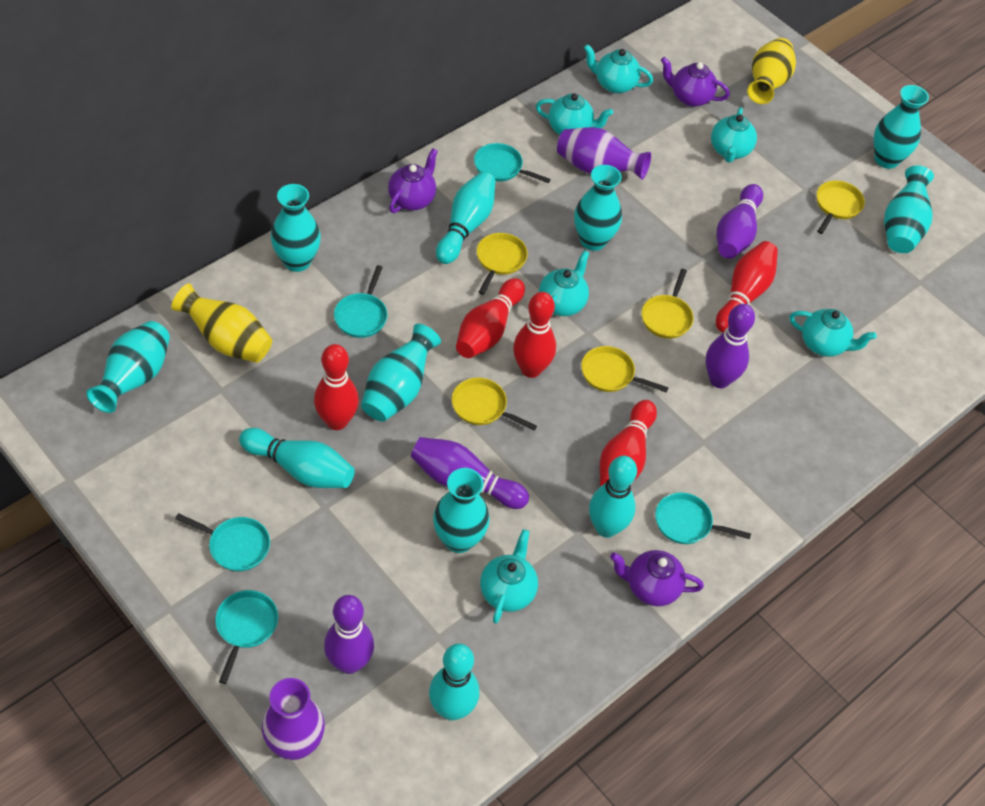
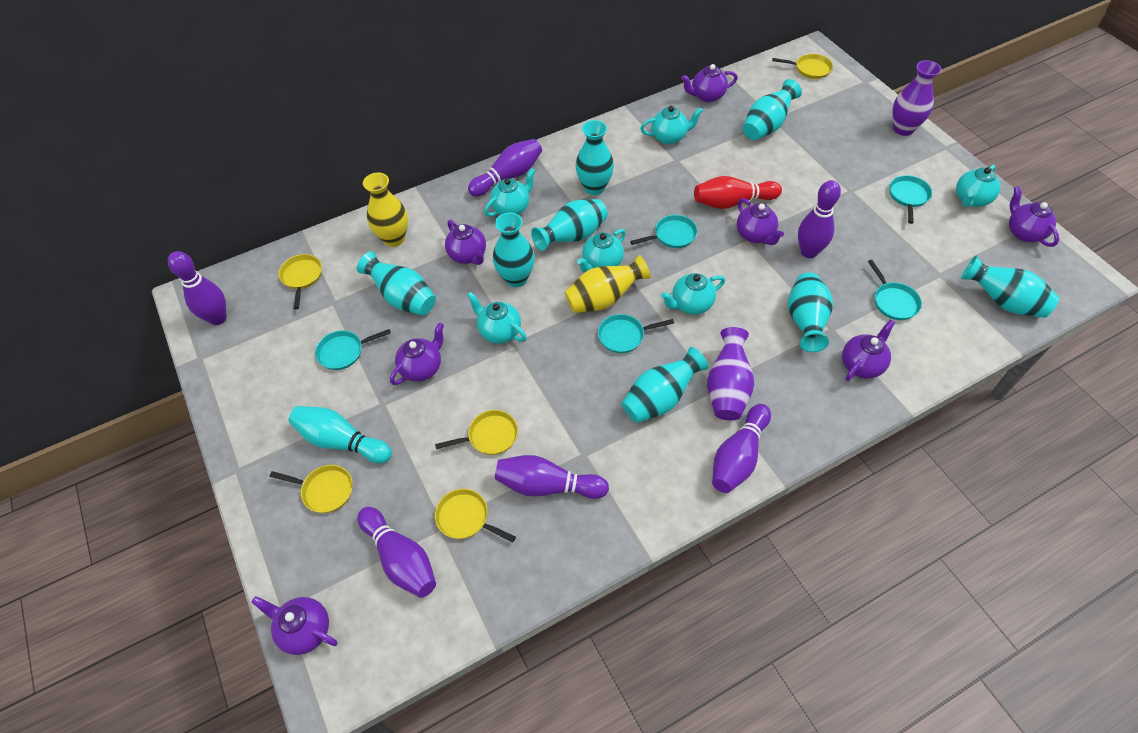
purple bowling pin: [324,595,374,674] [411,437,529,509] [706,304,755,388] [716,184,763,259] = 4 -> [168,251,227,325] [357,507,436,598] [468,139,542,197] [495,455,609,499] [712,404,771,493] [798,180,841,258] = 6
purple teapot: [388,148,438,213] [610,550,704,606] [661,57,730,107] = 3 -> [251,596,338,655] [390,322,444,385] [445,220,486,265] [681,64,738,103] [737,198,784,245] [842,319,895,381] [1009,186,1059,247] = 7
red bowling pin: [314,344,359,430] [456,278,525,358] [513,292,556,378] [600,400,657,486] [716,241,778,333] = 5 -> [694,176,782,209] = 1
turquoise bowling pin: [239,428,355,488] [429,644,479,721] [436,172,496,264] [589,456,637,538] = 4 -> [289,406,392,463] = 1
turquoise vase: [86,321,170,413] [271,184,321,272] [361,324,441,422] [433,468,490,553] [574,165,622,251] [873,85,929,169] [884,165,934,253] = 7 -> [357,251,436,316] [493,212,535,287] [531,199,608,251] [576,120,614,195] [622,347,709,423] [743,79,802,140] [788,272,833,352] [961,255,1059,318] = 8

